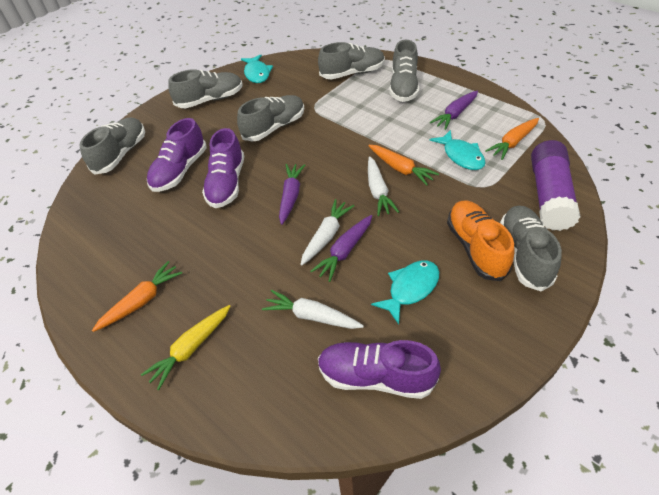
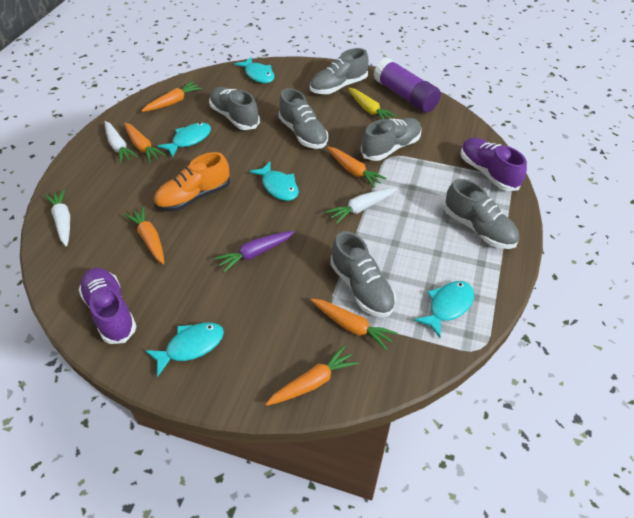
orange carrot: [92,261,182,332] [368,145,439,185] [485,118,539,160] = 3 -> [124,123,166,163] [124,207,164,264] [141,81,202,112] [266,346,358,406] [311,299,398,351] [327,147,386,188] = 6
purple carrot: [279,164,305,225] [310,215,372,282] [430,90,478,130] = 3 -> [214,231,295,272] = 1
purple shoe: [147,118,207,192] [202,128,244,208] [318,340,441,399] = 3 -> [79,268,137,344] [461,138,527,191] = 2
turquoise fish: [241,54,273,83] [371,260,439,325] [429,130,486,170] = 3 -> [145,322,224,377] [157,123,211,157] [234,57,274,83] [249,162,299,201] [414,281,474,338] = 5

